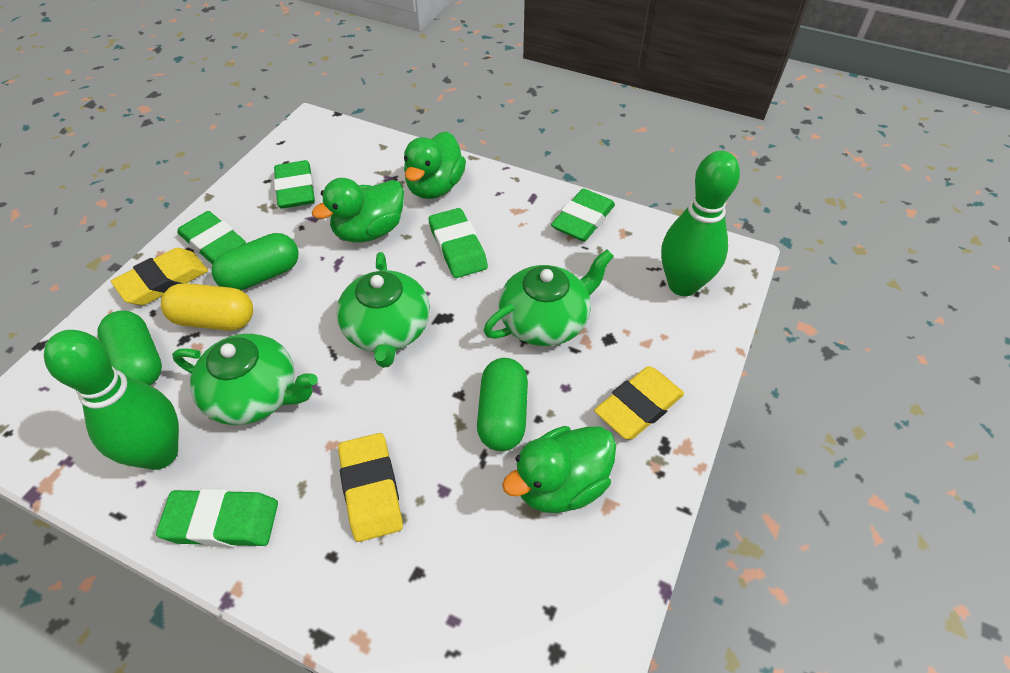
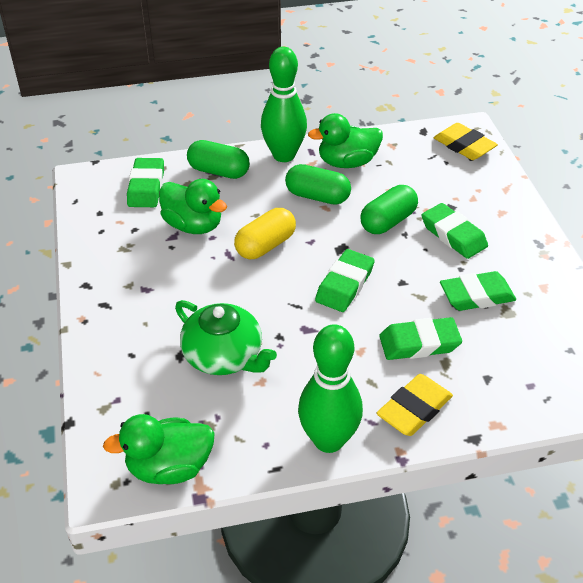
green teapot: [172,334,317,425] [336,252,430,368] [483,250,614,346] = 3 -> [175,300,277,375] = 1
yellow eraser: [111,248,208,305] [338,433,403,542] [594,366,684,439] = 3 -> [376,374,453,436] [434,123,498,160] = 2

